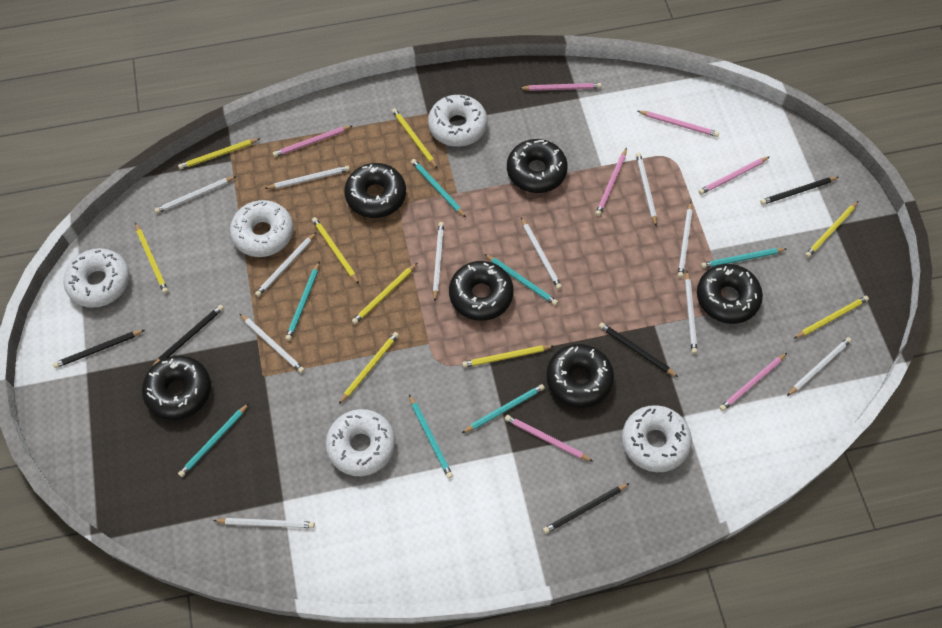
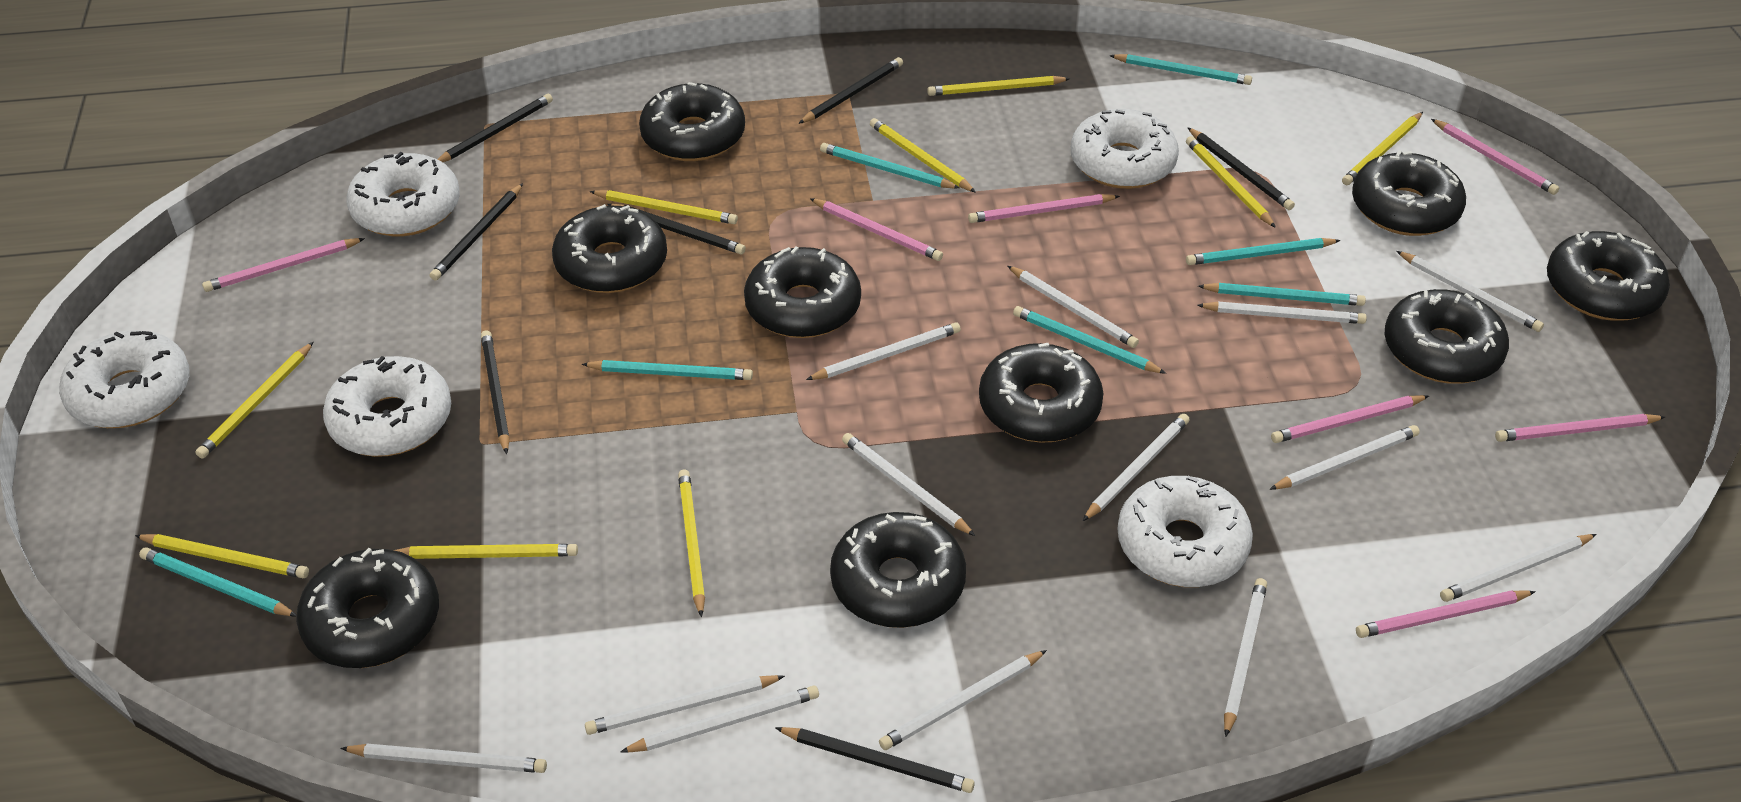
black donut: [142,356,211,420] [344,163,406,218] [449,261,514,321] [507,139,568,193] [546,344,614,408] [697,264,763,324] = 6 -> [296,548,439,668] [552,204,667,293] [639,82,745,161] [744,246,861,338] [830,512,966,628] [979,343,1103,443] [1352,150,1466,236] [1385,289,1509,384] [1547,231,1670,321] = 9
black pencil: [53,330,144,368] [151,305,224,368] [543,483,630,534] [599,322,678,377] [760,177,838,205] = 5 -> [430,183,523,281] [438,94,553,162] [481,330,510,454] [607,204,746,254] [775,727,975,793] [798,57,903,124] [1187,127,1295,210] = 7
white pencil: [154,176,237,214] [213,518,315,528] [240,314,305,373] [255,232,316,297] [265,166,350,189] [433,222,444,301] [521,217,562,290] [636,153,657,226] [678,202,692,278] [685,271,697,354] [787,337,852,396] = 11 -> [340,744,547,773] [585,675,785,735] [620,685,819,753] [806,322,961,380] [842,433,975,536] [879,650,1047,750] [1008,266,1139,348] [1083,414,1190,521] [1197,302,1367,324] [1224,578,1267,737] [1269,425,1420,490] [1396,251,1544,332] [1440,534,1597,602] = 13

